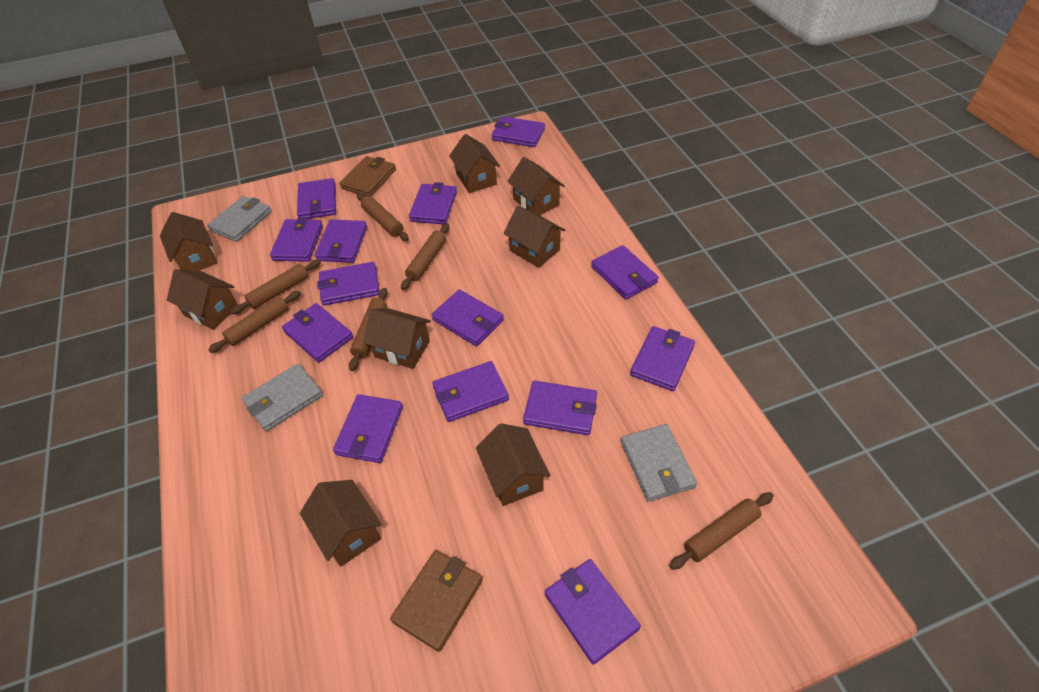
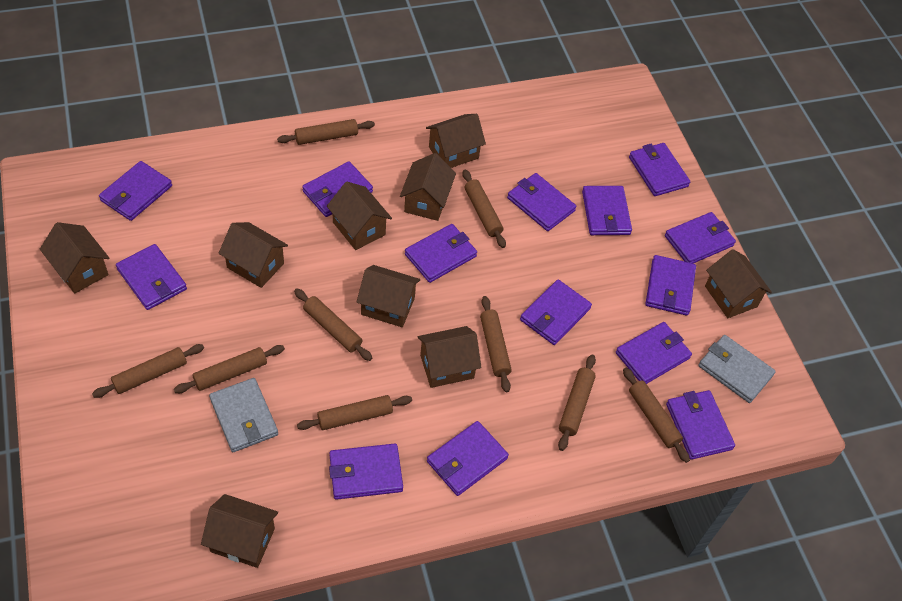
brown house: [160,212,218,271] [167,269,238,330] [300,480,382,567] [363,308,431,369] [449,134,500,193] [476,423,550,506] [503,206,565,268] [508,157,565,215] = 8 -> [40,222,109,294] [201,494,278,568] [218,222,288,288] [327,182,392,250] [357,265,420,327] [400,153,456,221] [418,326,481,388] [426,114,486,168] [705,249,772,318] = 9
brown rolling pin: [208,291,301,353] [230,260,321,314] [349,288,388,371] [357,193,409,241] [401,223,449,290] [669,492,774,570] = 6 -> [92,344,204,398] [174,345,285,393] [277,119,375,145] [294,288,372,361] [297,395,412,430] [462,170,506,248] [480,296,512,392] [558,355,596,451] [623,368,690,463] = 9
brown wallet: [340,156,396,196] [390,550,483,652] = 2 -> none = 0
grey wallet: [207,196,272,242] [242,363,323,432] [621,424,697,502] = 3 -> [209,378,278,452] [698,335,776,403] = 2

